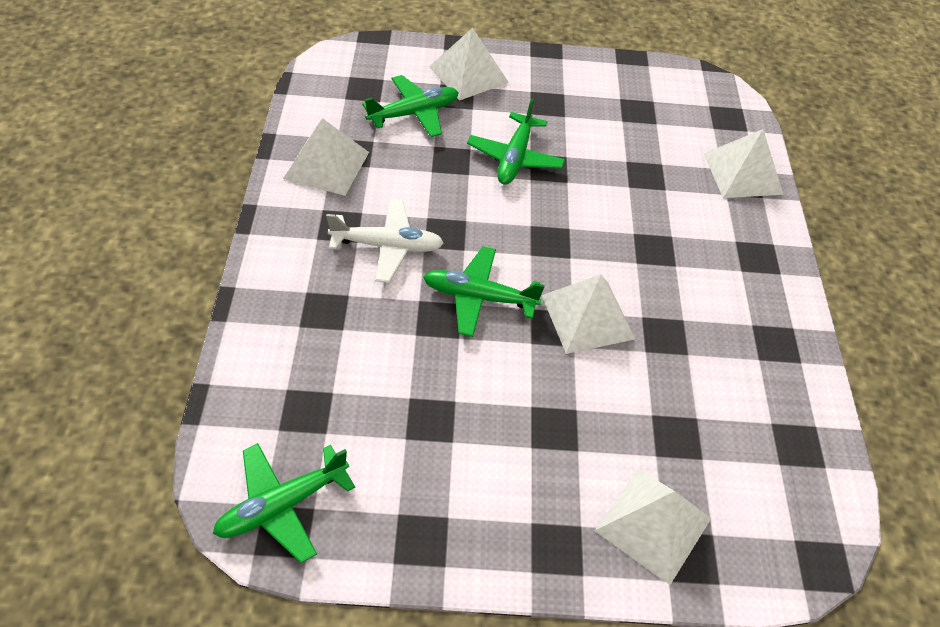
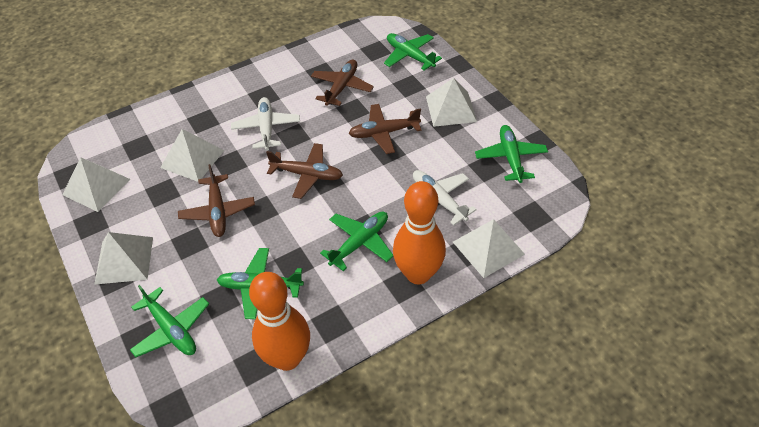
brown plane: none = 0 -> [178,164,255,237] [266,143,343,199] [311,59,374,106] [348,104,421,154] = 4
green plane: [213,443,355,563] [362,75,459,137] [423,246,545,337] [467,98,565,185] = 4 -> [130,285,209,357] [217,248,304,319] [320,211,393,271] [384,33,442,70] [475,125,548,183] = 5
orange bowling pin: none = 0 -> [249,272,310,371] [393,181,446,285] = 2
white plane: [326,199,444,283] = 1 -> [231,97,300,151] [413,170,477,226] = 2

